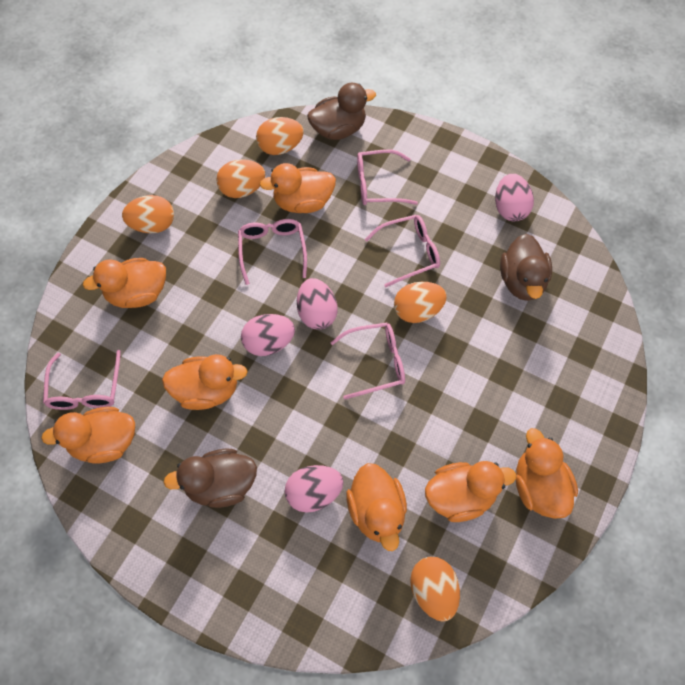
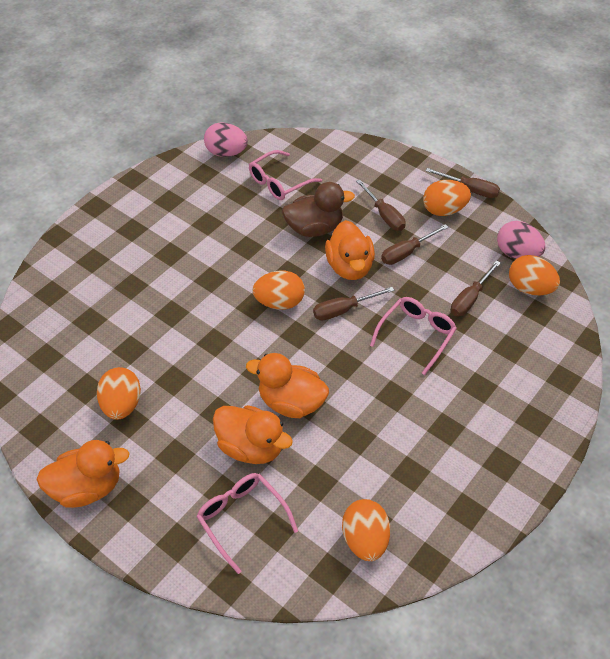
brown duck: [163,449,257,508] [307,83,376,140] [500,234,552,301] = 3 -> [282,182,355,237] = 1
brown screwdriver: none = 0 -> [313,287,394,320] [356,180,405,231] [381,224,449,265] [426,168,500,198] [451,260,501,317] = 5
orange duck: [41,407,135,464] [83,258,166,308] [162,354,248,410] [260,163,336,213] [346,463,407,551] [425,461,516,522] [516,428,578,519] = 7 -> [36,440,130,508] [213,405,293,464] [246,353,329,418] [325,220,375,280] = 4
pink egg: [241,314,295,356] [285,465,344,513] [297,278,338,330] [495,174,534,221] = 4 -> [204,122,248,157] [497,221,545,259] = 2
pink glasses: [43,350,121,410] [238,219,307,285] [330,322,405,399] [357,149,418,205] [364,215,440,287] = 5 -> [196,473,298,574] [249,150,322,200] [370,297,457,375] = 3

